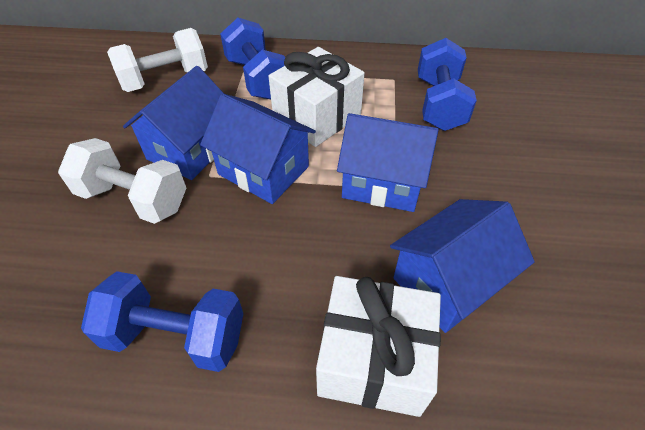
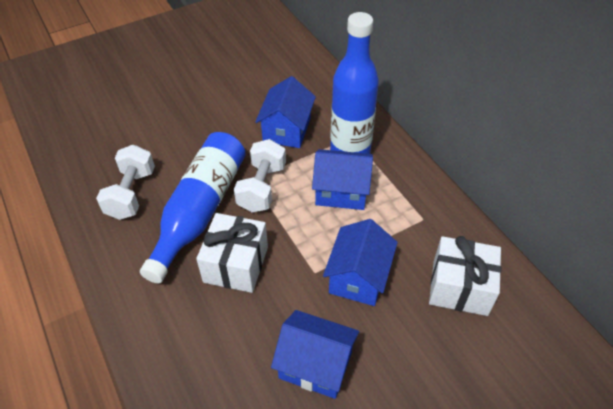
blue bottle: none = 0 -> [140,132,246,283] [330,12,379,154] = 2
blue dumbbell: [81,271,243,372] [220,18,285,99] [418,38,477,131] = 3 -> none = 0

